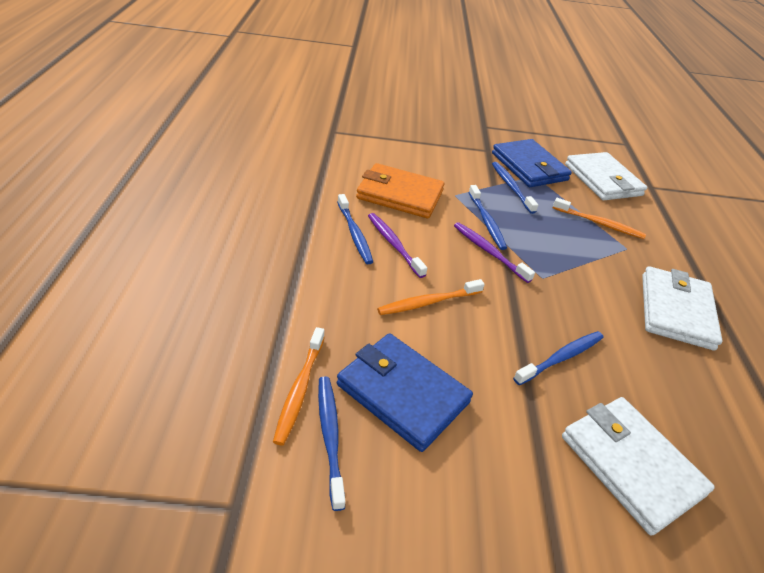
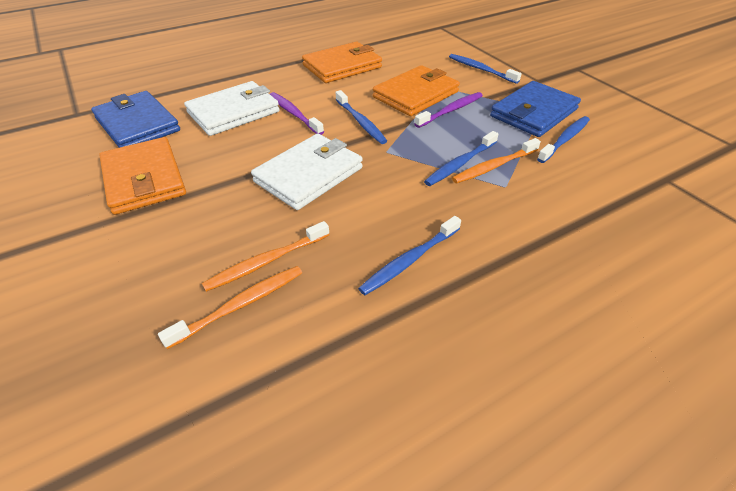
orange wallet: [356,163,444,218] = 1 -> [99,137,186,215] [302,42,382,83] [373,65,460,116] = 3
white wallet: [562,397,715,536] [565,152,647,200] [642,266,723,351] = 3 -> [184,81,280,136] [251,134,363,210] = 2

